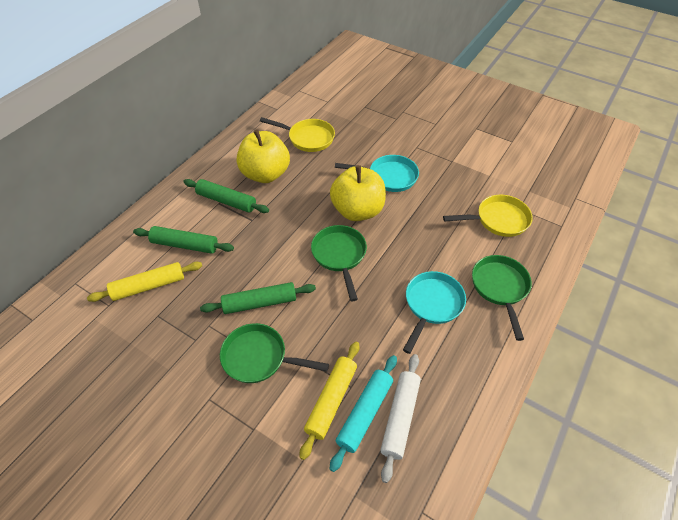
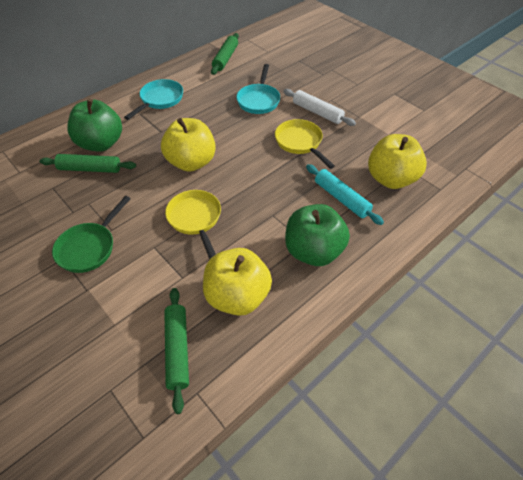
green apple: none = 0 -> [67,98,122,152] [285,204,350,266] = 2
green pan: [220,323,329,383] [311,225,367,301] [472,255,532,341] = 3 -> [52,196,131,273] = 1
yellow apple: [237,129,290,183] [330,165,386,221] = 2 -> [161,118,216,172] [203,248,272,316] [368,134,427,189] = 3
yellow rolling pin: [87,262,202,302] [300,342,360,460] = 2 -> none = 0

